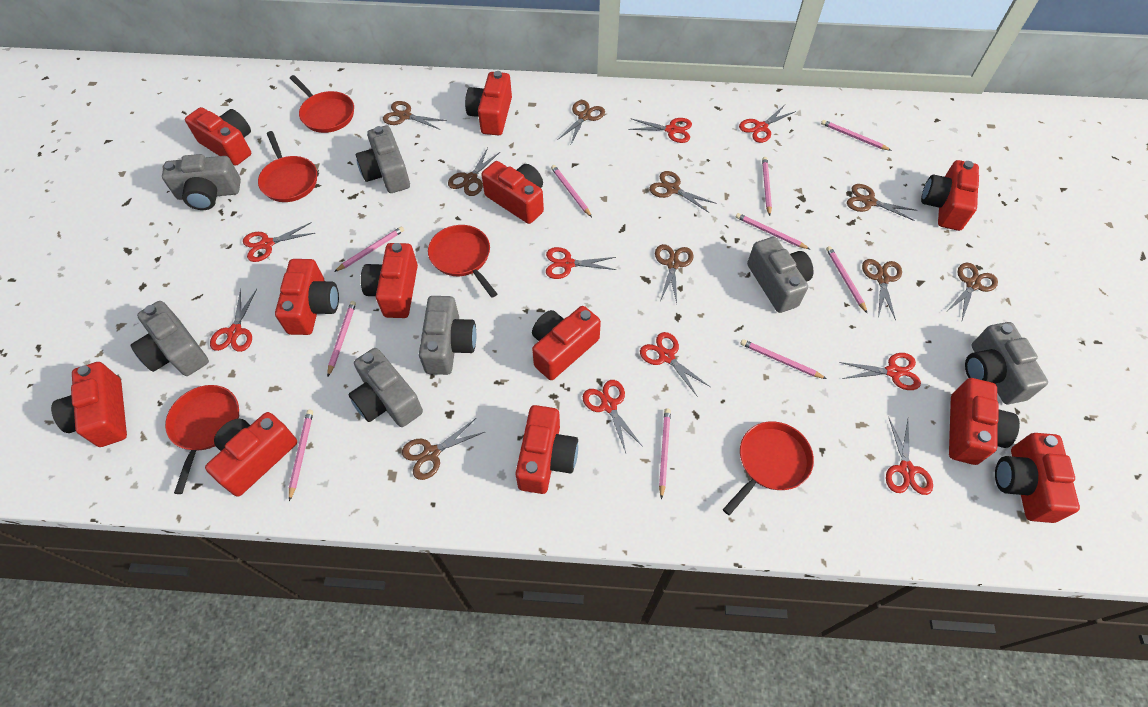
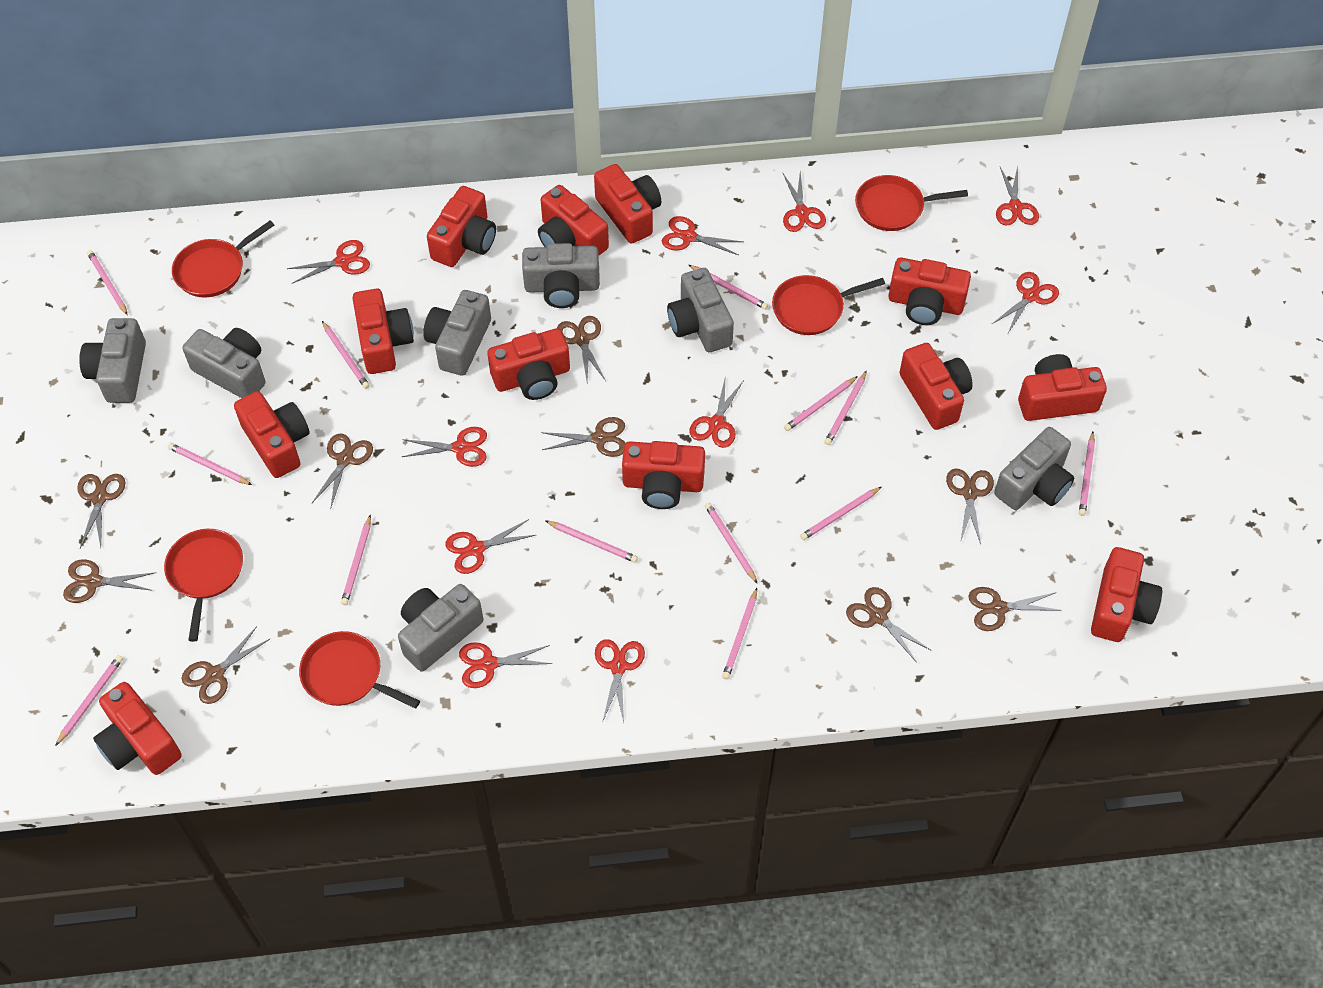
pink pencil: [289,410,313,501] [327,301,356,377] [334,226,404,272] [551,165,592,217] [659,408,671,499] [736,213,810,249] [740,339,827,379] [762,157,772,216] [821,120,892,151] [826,246,868,314] = 10 -> [55,655,123,746] [87,250,128,315] [168,443,252,485] [322,321,370,389] [341,514,371,605] [545,520,638,563] [689,265,768,310] [705,502,758,584] [722,588,757,679] [784,376,858,431] [800,487,881,540] [824,370,867,445] [1079,432,1095,516] = 13
red scissors: [210,289,257,352] [243,222,315,262] [546,247,616,279] [583,380,643,453] [628,118,692,143] [640,332,710,397] [739,105,796,143] [839,353,921,390] [886,418,933,495] = 9 -> [287,240,370,283] [402,427,487,467] [445,519,536,574] [459,642,553,688] [595,639,645,723] [662,216,743,255] [689,375,744,448] [783,171,826,232] [992,272,1059,333] [996,166,1039,225] = 10

